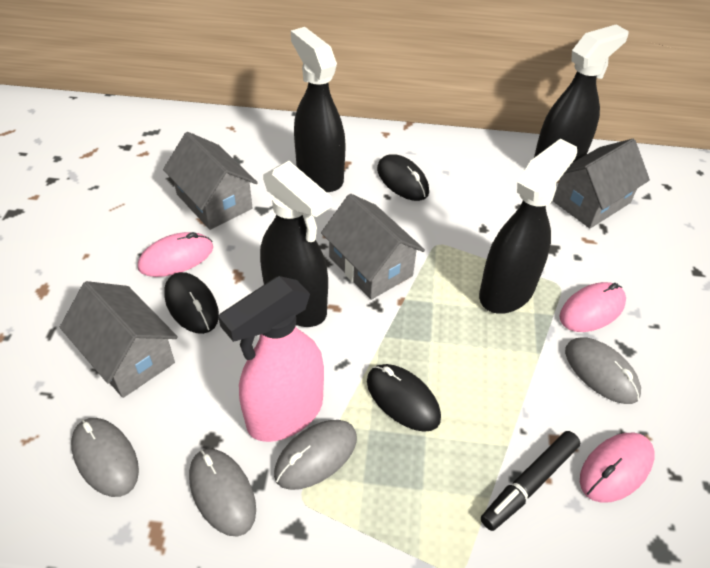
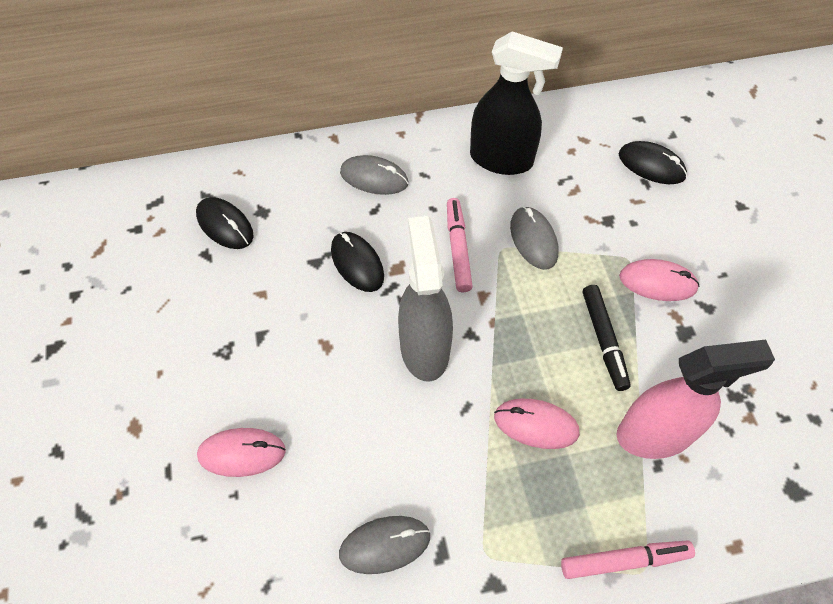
black spray bottle: [260,161,332,327] [291,27,346,192] [479,139,577,314] [534,24,629,163] = 4 -> [470,31,563,175] = 1
grey house: [60,281,178,398] [163,132,258,230] [321,194,425,300] [553,139,650,228] = 4 -> none = 0
grey mouse: [71,418,139,497] [189,449,256,537] [274,420,357,490] [565,338,641,404] = 4 -> [339,516,431,574] [340,155,409,195] [510,206,558,270] = 3
grey spray bottle: none = 0 -> [398,216,453,381] = 1
pink marker: none = 0 -> [447,198,473,292] [561,540,695,579] = 2

